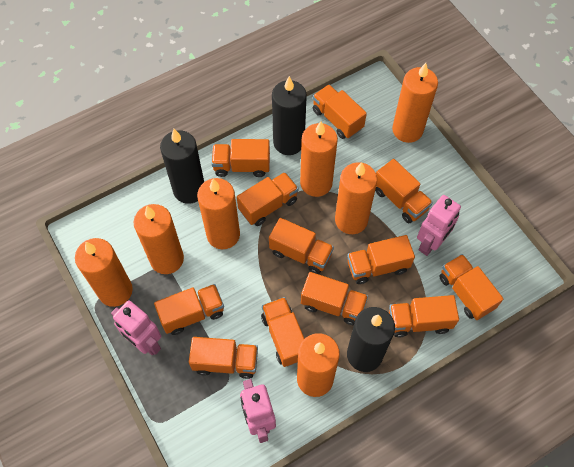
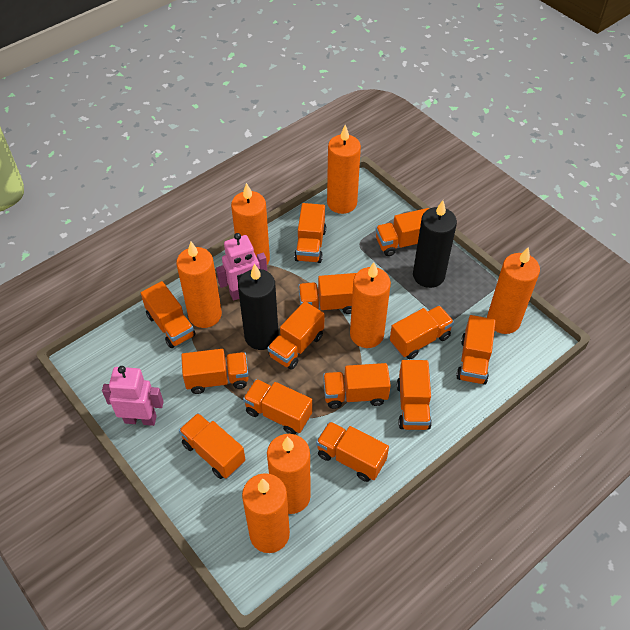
black candle: [160,129,204,204] [272,76,307,155] [347,307,395,372] = 3 -> [238,264,279,350] [413,200,457,288] = 2
orange truck: [154,284,224,335] [189,337,258,379] [211,139,270,177] [237,172,299,226] [261,297,305,367] [269,218,334,274] [301,272,368,325] [313,85,367,139] [347,235,415,284] [375,159,433,223] [389,295,459,337] [439,254,504,320] = 12 -> [141,281,196,348] [179,413,245,479] [181,349,249,394] [243,379,312,434] [268,301,325,370] [294,203,326,263] [298,273,356,314] [316,421,389,482] [323,363,391,409] [376,208,429,256] [390,306,454,359] [397,360,432,430] [456,315,496,385] = 13
pink robot: [111,301,161,355] [240,379,276,443] [417,195,461,256] = 3 -> [102,366,164,426] [216,233,267,301] = 2

